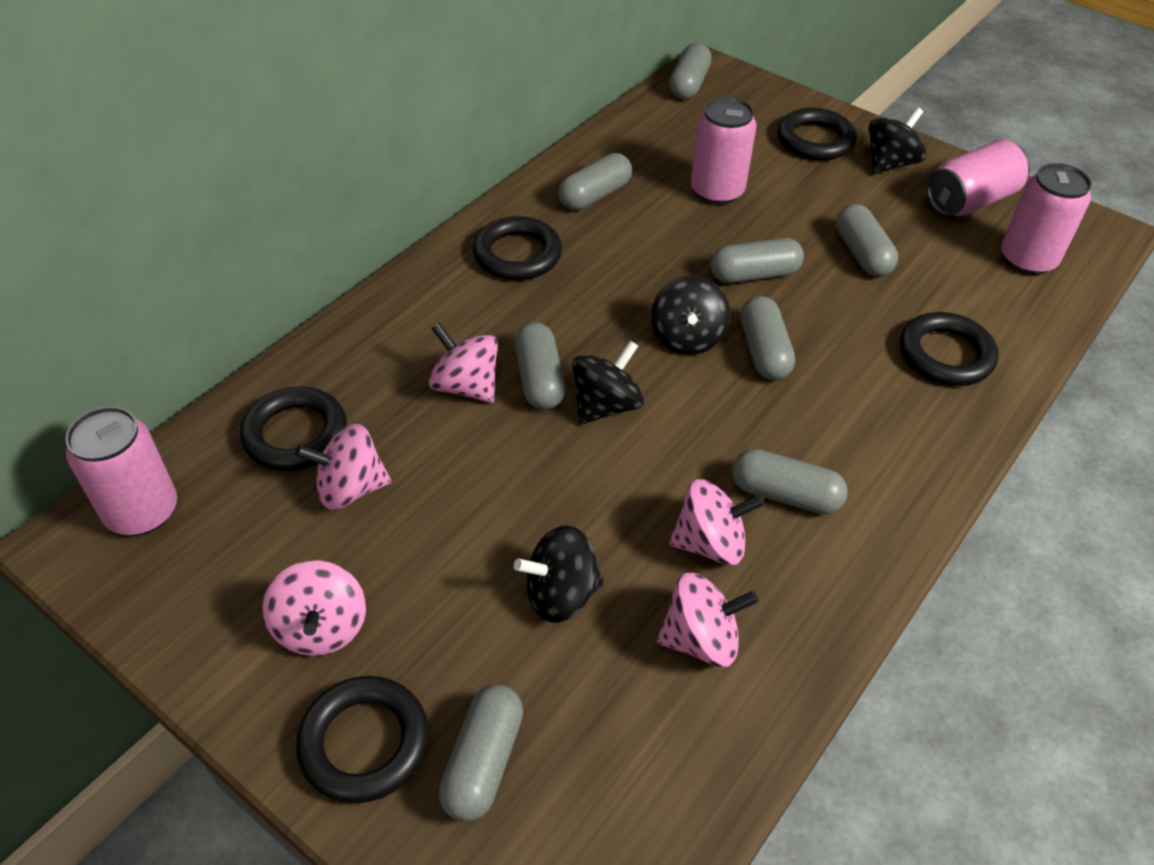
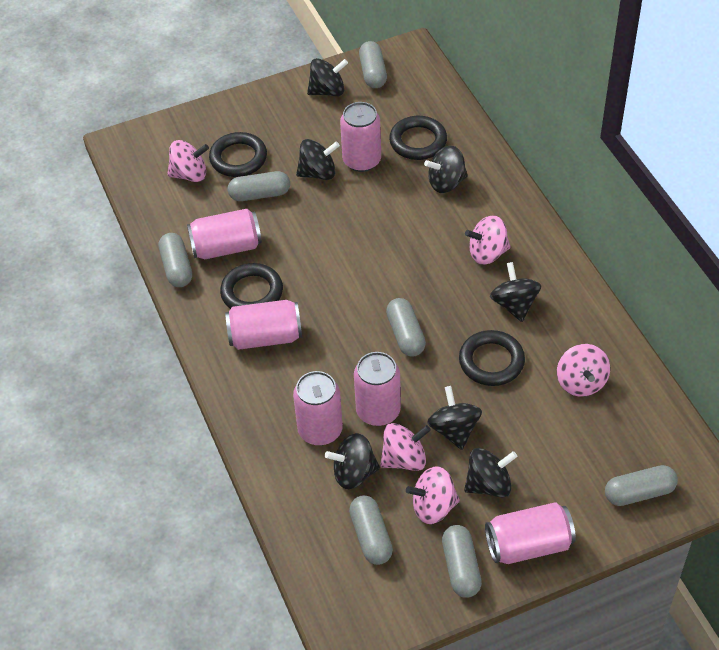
black ring: [240,386,347,471] [296,676,429,803] [473,216,562,280] [778,108,857,161] [900,312,999,386] = 5 -> [209,132,267,177] [220,263,283,309] [389,116,447,160] [459,330,525,386] = 4
black spinning top: [514,525,604,623] [572,340,644,424] [651,276,730,355] [869,107,927,174] = 4 -> [296,139,340,180] [307,58,348,96] [325,433,380,489] [424,146,468,193] [427,386,482,450] [464,448,517,497] [490,262,542,322] = 7
grey capsule: [439,684,523,822] [515,322,565,410] [558,153,632,210] [669,43,712,99] [711,238,804,283] [732,449,848,514] [740,296,795,380] [836,204,898,277] = 8 -> [159,233,192,287] [228,171,290,201] [349,495,393,565] [359,41,387,88] [386,298,426,357] [442,525,482,598] [605,465,678,506] = 7
pink can: [65,406,177,536] [691,97,757,205] [926,139,1030,216] [1001,163,1092,275] = 4 -> [187,209,262,259] [225,300,302,350] [293,371,343,445] [340,102,381,172] [354,352,401,426] [485,502,576,564] = 6

